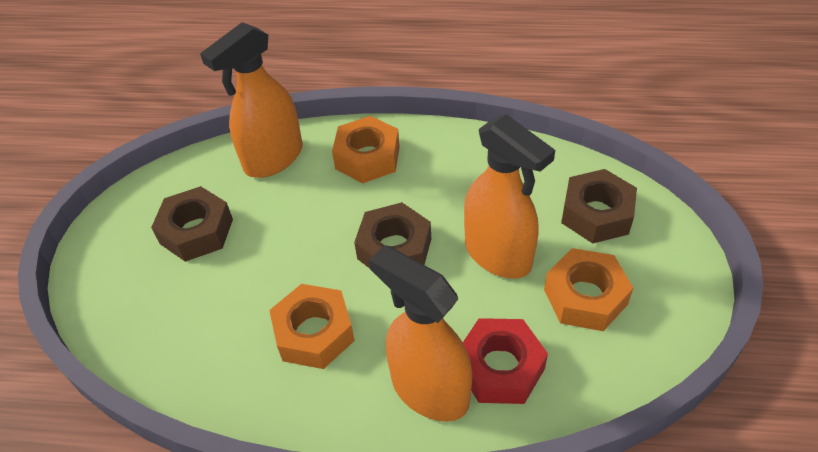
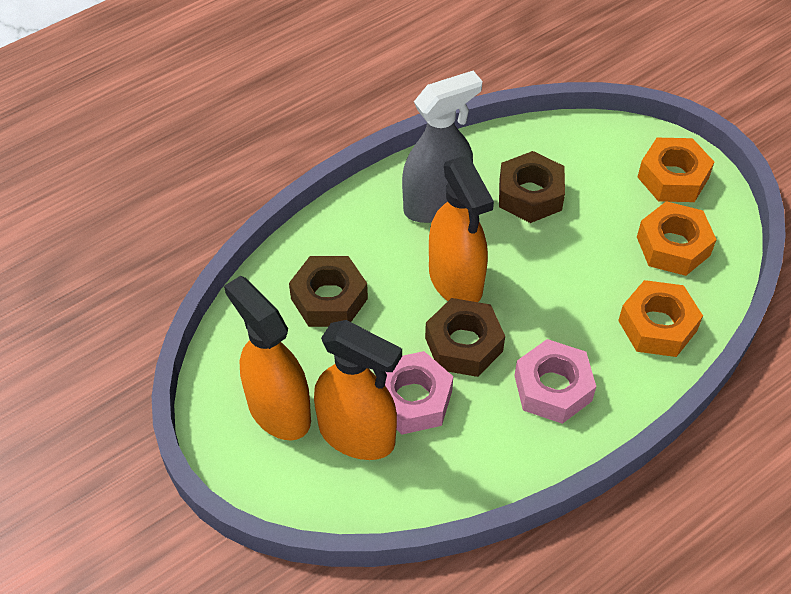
grey spray bottle: none = 0 -> [402,71,482,223] = 1
pink nut: none = 0 -> [385,351,453,435] [514,339,596,424] = 2
red nut: [463,318,548,404] = 1 -> none = 0

